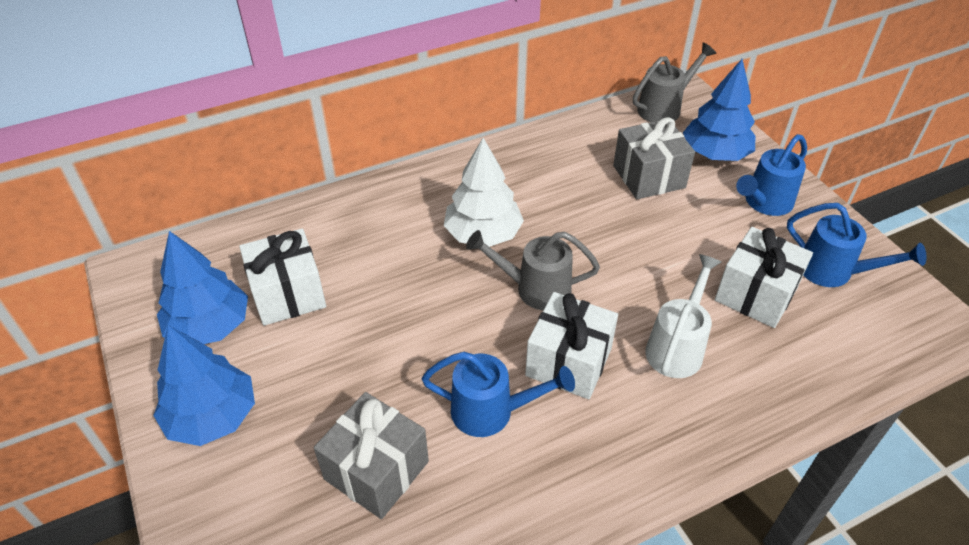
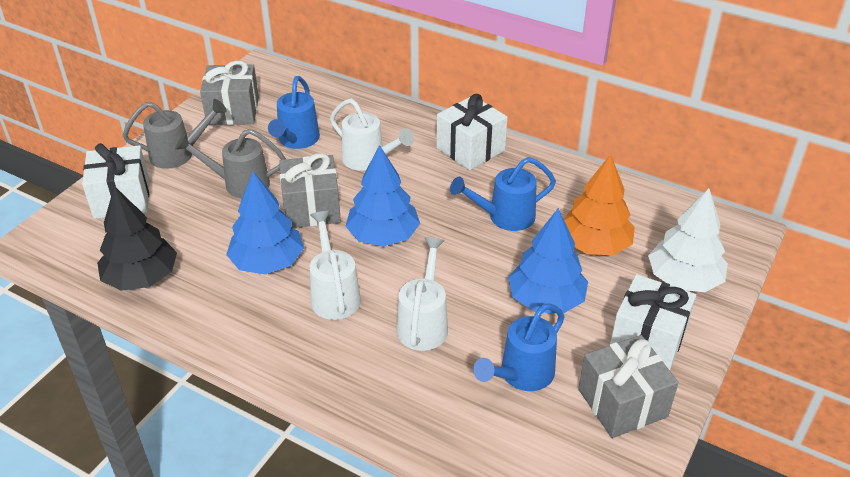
black tree: none = 0 -> [97,186,177,291] = 1
grey gift: [314,392,429,519] [613,117,695,199] = 2 -> [200,61,259,125] [279,153,341,228] [578,335,679,438] = 3
orange tree: none = 0 -> [564,154,635,255] = 1
white watering can: [645,254,721,378] = 1 -> [310,211,361,320] [330,98,414,171] [397,237,448,351] = 3

